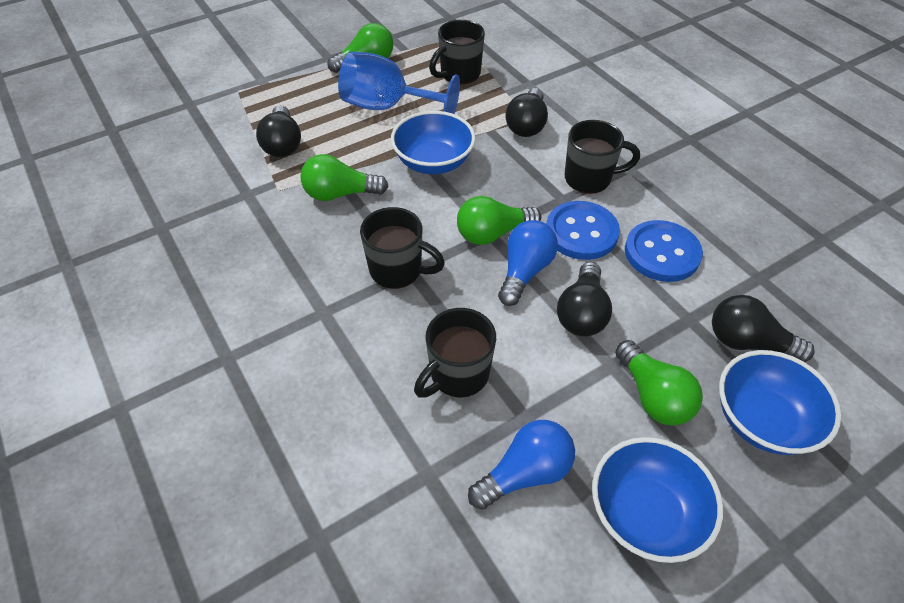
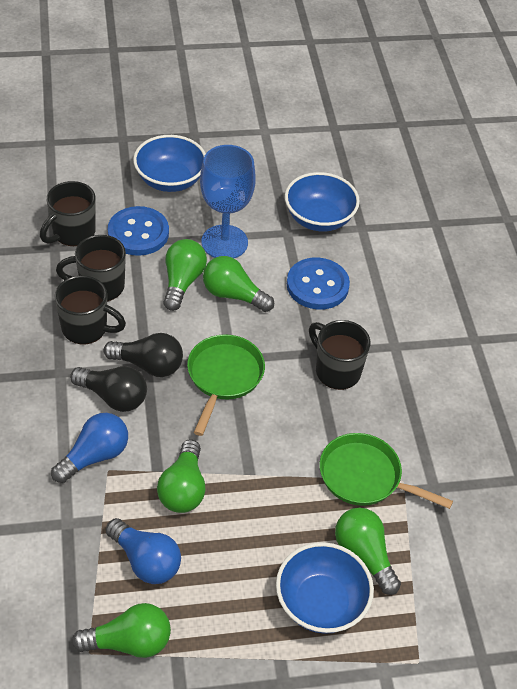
black light bulb: [256,105,301,157] [505,88,548,137] [557,262,612,337] [712,295,815,362] = 4 -> [70,366,147,412] [104,333,183,377] = 2
green light bulb: [300,154,388,201] [327,23,393,73] [457,196,541,245] [615,340,703,426] = 4 -> [72,603,171,658] [157,440,206,513] [163,239,207,311] [203,256,274,312] [335,507,401,595] = 5
green pan: none = 0 -> [187,334,265,436] [320,433,453,509] = 2

